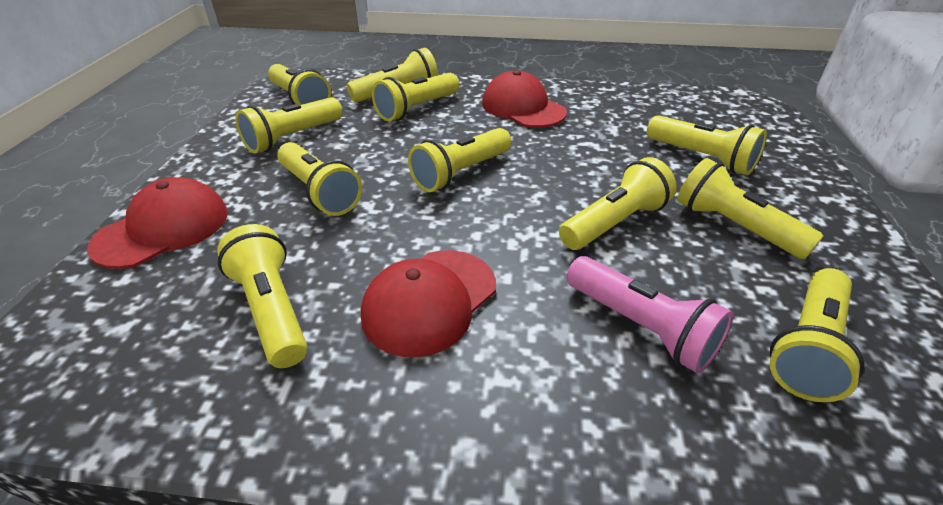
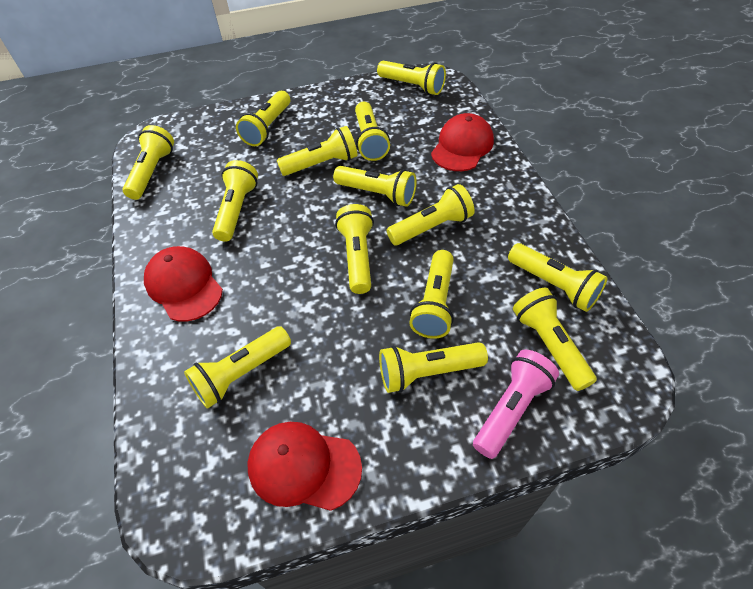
yellow flashlight: [217,224,308,368] [235,97,342,154] [268,64,331,105] [277,142,362,216] [347,48,438,103] [372,73,459,121] [408,128,511,192] [559,157,677,250] [647,115,767,175] [677,158,823,259] [770,268,865,402] = 11 -> [123,125,174,200] [184,326,291,409] [212,160,258,242] [236,91,290,146] [277,126,357,176] [333,166,417,207] [335,204,374,294] [355,102,390,161] [377,61,446,95] [379,342,488,393] [387,184,474,245] [409,250,454,339] [508,243,608,312] [513,288,597,391] = 14

